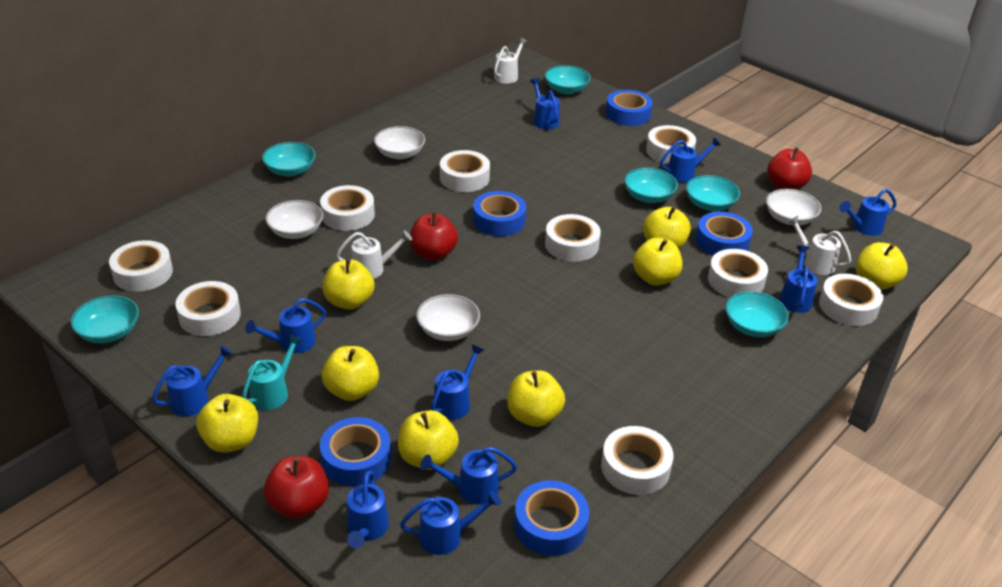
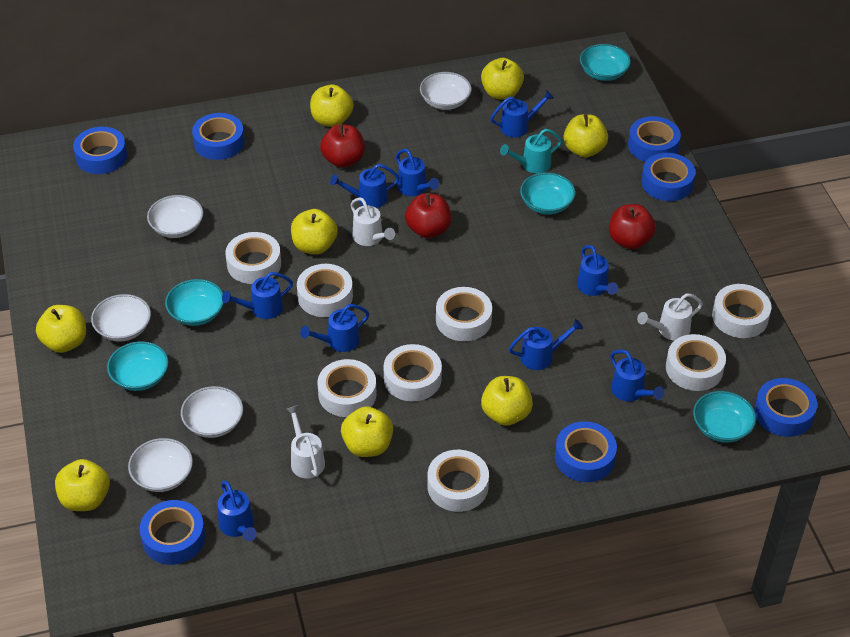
blue tape: [320,417,391,486] [473,191,526,236] [514,480,590,556] [606,90,653,126] [696,212,753,256] = 5 -> [73,127,127,174] [140,500,205,565] [192,113,245,160] [555,421,617,482] [628,116,681,162] [641,153,695,201] [754,378,817,437] = 7
blue watering can: [152,345,233,416] [245,298,326,353] [347,471,389,548] [400,491,501,555] [420,447,517,505] [431,344,484,420] [530,78,560,129] [660,138,721,182] [779,245,817,313] [839,189,897,236] = 10 -> [218,481,257,541] [222,272,293,319] [300,304,369,352] [330,164,400,208] [396,149,439,196] [490,90,554,137] [509,319,583,370] [577,245,618,296] [610,350,664,401] = 9
turquoise bowl: [71,295,139,343] [262,142,316,176] [545,65,591,94] [624,167,678,203] [686,175,740,211] [725,291,789,337] = 6 -> [107,341,169,391] [165,279,224,326] [520,172,576,215] [580,44,631,81] [693,391,756,443] = 5
white bowl: [265,200,323,239] [374,126,425,159] [416,294,480,341] [766,189,822,225] = 4 -> [91,294,151,342] [128,438,193,492] [147,195,203,238] [181,386,243,438] [420,72,472,110] = 5
white tape: [109,240,173,292] [176,281,241,336] [320,185,375,231] [440,150,490,192] [545,214,601,262] [601,426,673,495] [646,125,696,164] [708,249,768,297] [819,274,883,326] = 9 -> [225,232,281,284] [297,264,353,317] [317,359,377,417] [384,344,442,402] [427,450,489,512] [436,287,492,341] [666,334,726,391] [712,284,771,338] = 8

